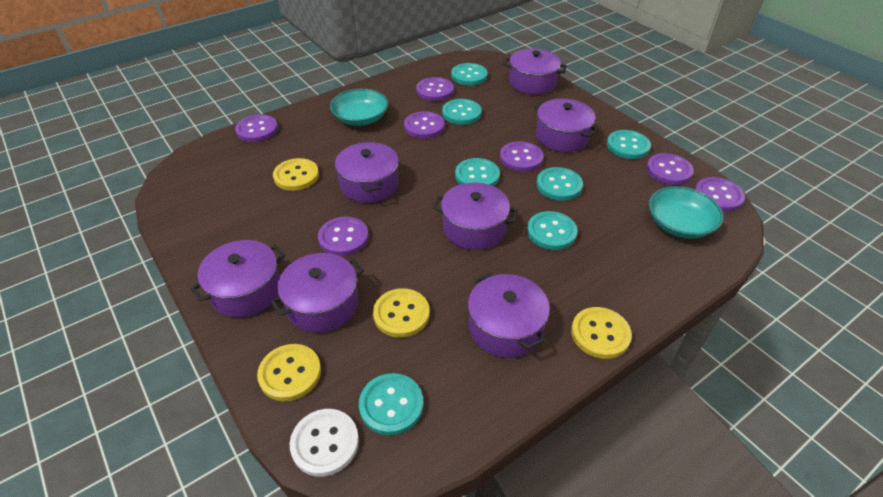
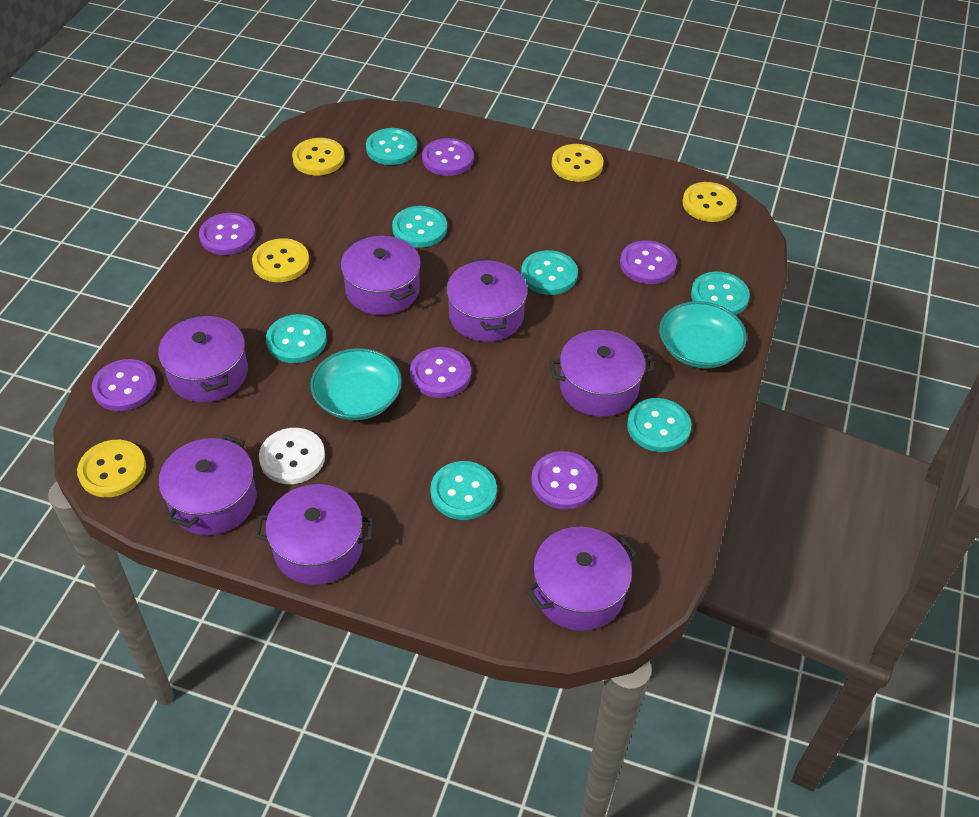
purple button: [235,115,278,142] [318,217,369,256] [404,111,445,139] [416,77,454,101] [500,141,544,172] [646,153,694,185] [695,177,745,212] = 7 -> [92,359,157,411] [199,213,256,255] [410,347,471,398] [422,138,474,176] [531,451,597,509] [620,240,677,284] = 6
yellow button: [257,344,321,401] [273,158,319,191] [373,288,430,338] [571,307,632,359] = 4 -> [77,440,146,497] [252,238,309,282] [292,138,345,175] [552,144,604,182] [682,182,737,222] = 5

